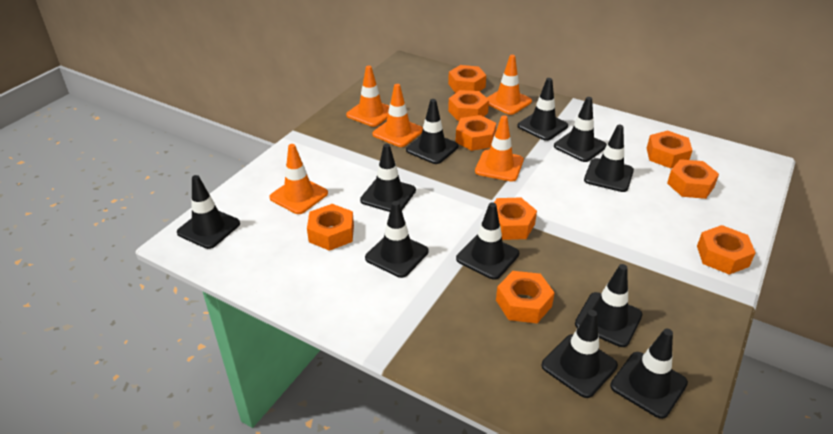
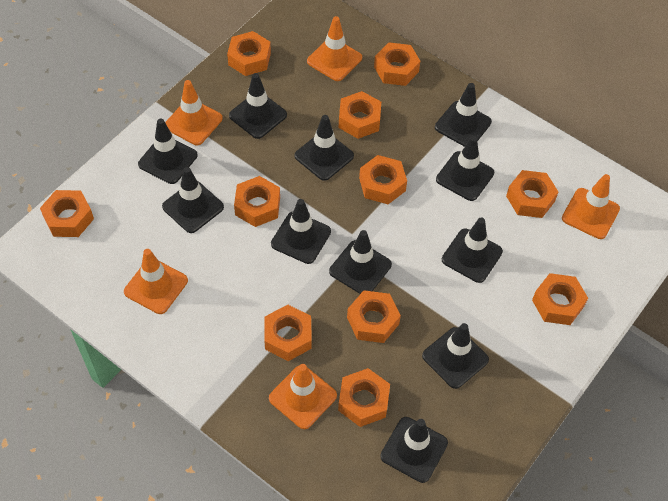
orange nut: [307,204,354,251] [448,65,486,93] [448,90,489,121] [455,115,496,151] [494,197,537,240] [496,271,555,323] [647,130,693,168] [667,159,719,199] [697,225,756,275] = 9 -> [40,190,94,237] [227,31,271,76] [234,176,280,227] [264,305,312,361] [338,368,390,427] [339,91,381,139] [347,290,401,343] [359,155,407,204] [374,42,420,86] [506,170,558,218] [532,273,588,325] = 11

